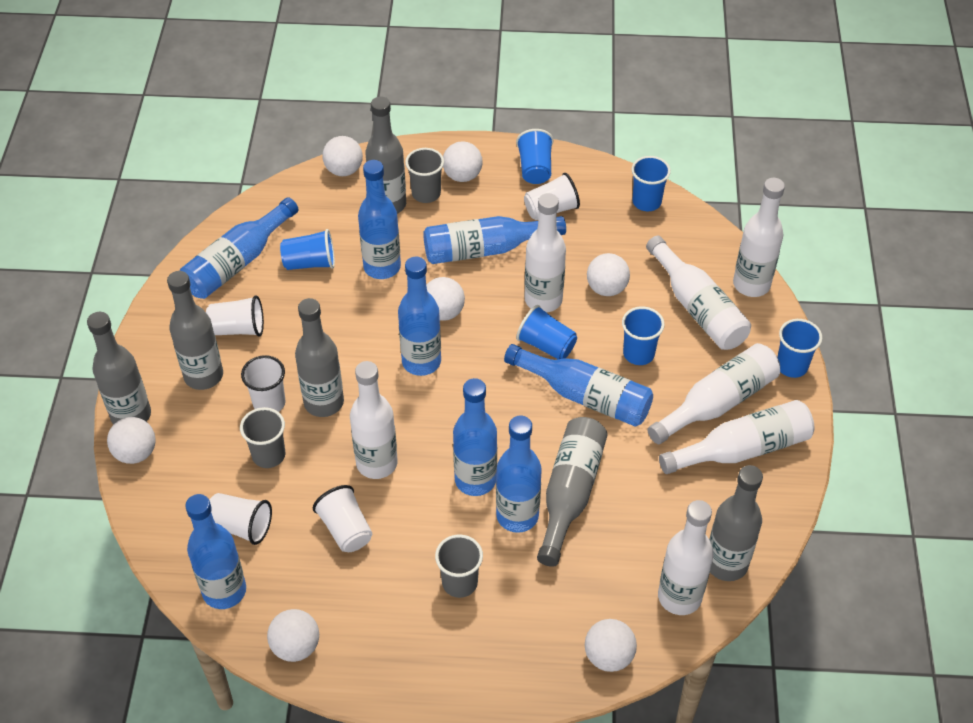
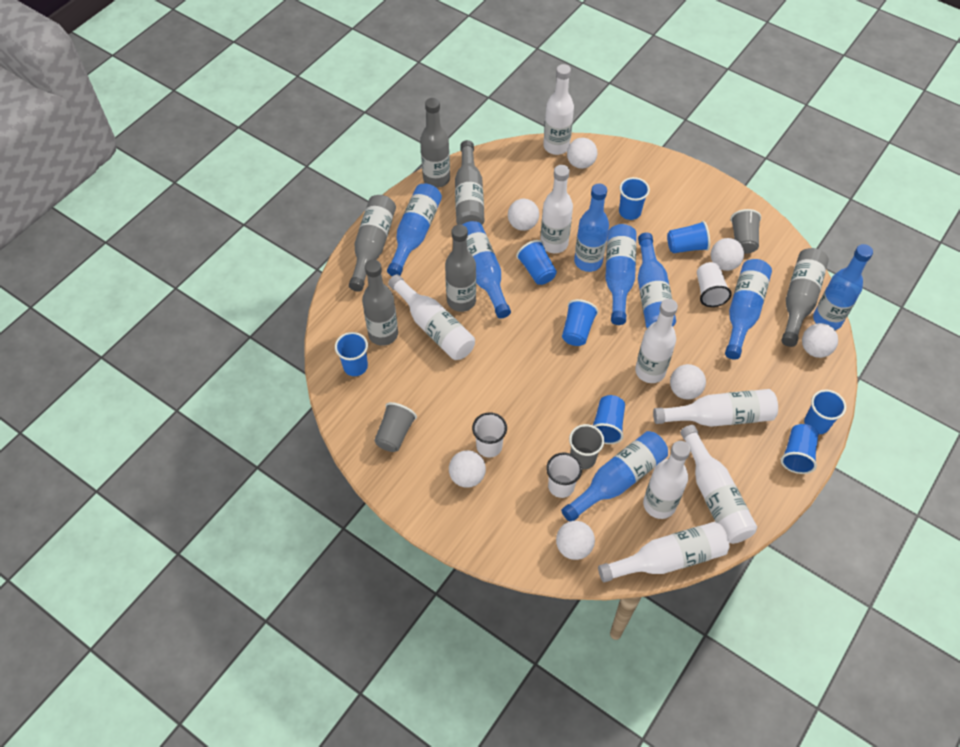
blue cup: [280,229,335,270] [516,129,553,184] [516,305,577,359] [622,306,665,365] [631,156,671,211] [777,319,822,378] = 6 -> [335,332,368,376] [516,240,557,285] [562,299,598,346] [593,395,625,444] [619,177,650,220] [667,221,710,253] [781,424,819,474] [804,390,846,434] = 8
white bottle: [350,361,398,479] [524,193,566,313] [646,236,751,350] [647,343,780,444] [658,500,714,615] [659,400,815,474] [733,178,785,297] = 7 -> [388,274,475,360] [540,165,573,253] [543,64,574,155] [598,522,729,582] [635,299,678,383] [643,441,691,519] [653,389,778,427] [680,425,757,544] = 8
white cup: [206,295,264,337] [209,493,272,545] [241,355,286,412] [313,485,372,552] [524,173,580,220] = 5 -> [472,412,507,458] [546,452,582,498] [697,262,732,307] = 3

